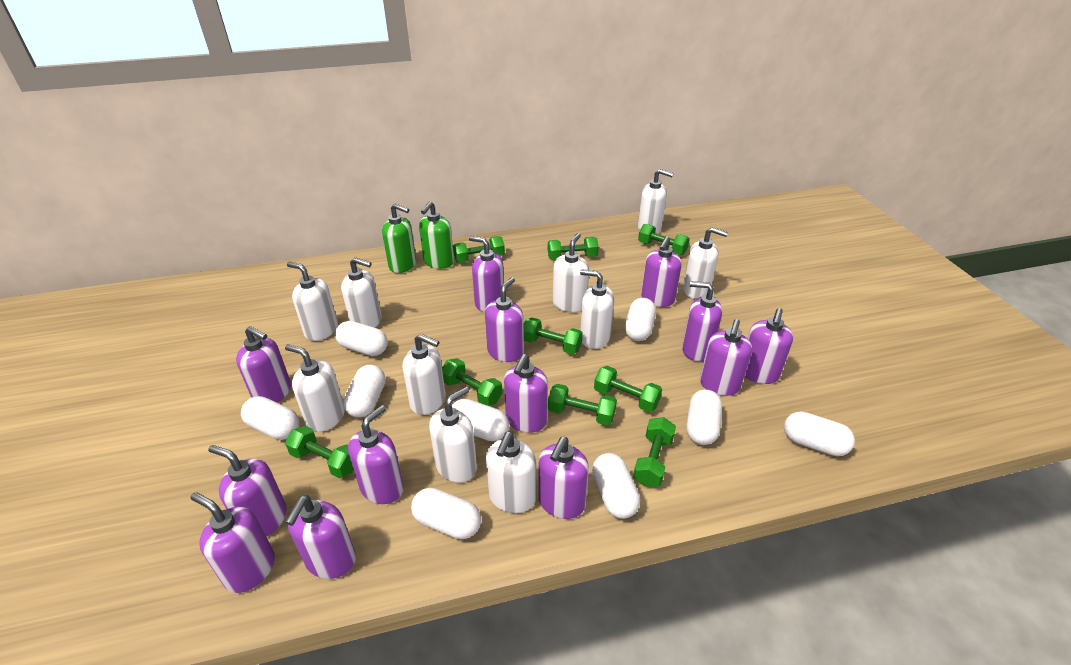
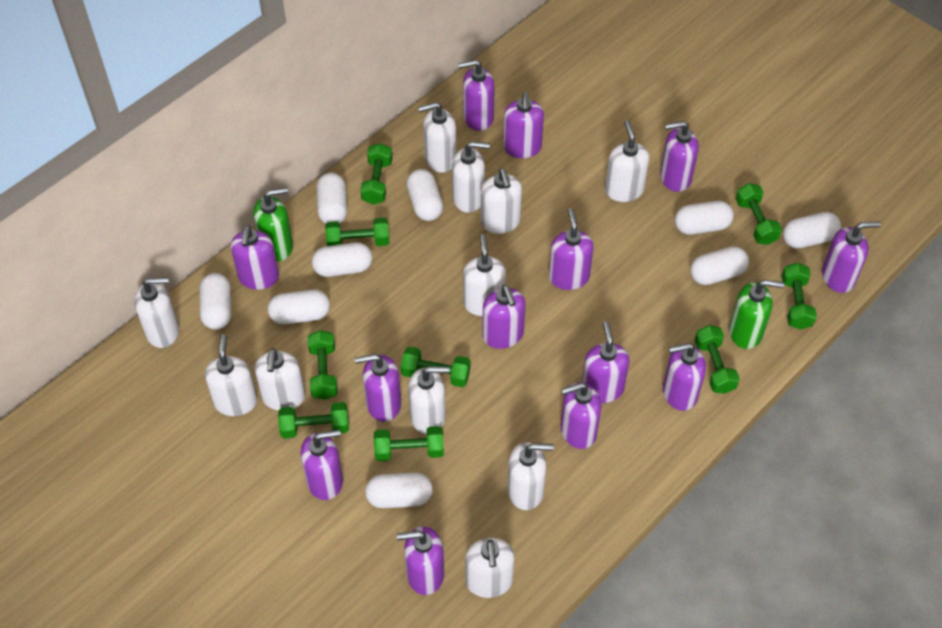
white soap dispenser: [285,344,345,432] [287,262,338,341] [341,257,382,328] [402,334,445,415] [429,387,477,483] [486,432,536,513] [553,233,589,312] [580,269,614,349] [638,169,674,233] [683,227,728,299] = 10 -> [134,277,179,348] [205,334,257,416] [255,348,305,411] [408,366,450,435] [418,102,456,173] [452,142,490,213] [463,234,506,316] [465,538,514,598] [481,168,522,234] [507,442,554,510] [605,120,649,202] = 11

